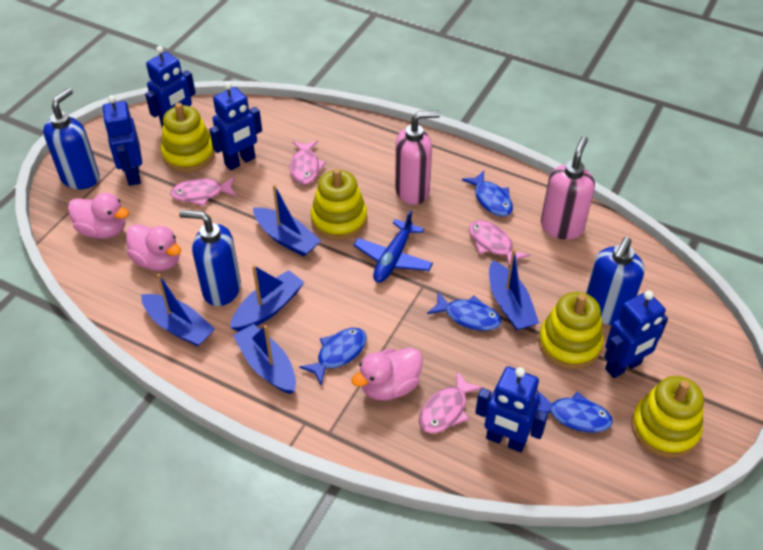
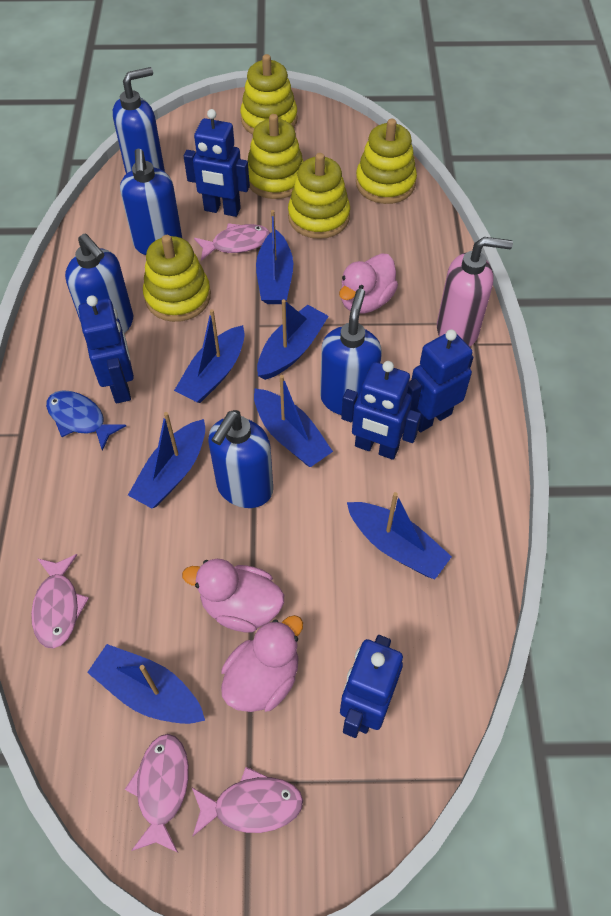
blue boat: [141,274,215,347] [230,265,304,332] [233,324,296,394] [253,185,321,256] [489,249,539,331] = 5 -> [87,644,205,724] [128,412,205,508] [174,309,245,403] [254,375,333,467] [256,210,293,304] [257,299,329,380] [347,492,452,579] = 7
blue fish: [299,328,367,385] [427,292,501,331] [462,171,513,217] [537,390,613,432] = 4 -> [46,390,126,451] = 1
blue plane: [353,210,433,283] = 1 -> none = 0
blue soap dispenser: [43,88,100,189] [179,210,241,306] [586,237,645,325] = 3 -> [65,234,133,333] [113,67,165,174] [120,149,182,255] [208,410,273,508] [320,288,382,415] = 5
pink soap dispenser: [395,111,440,205] [541,136,595,240] = 2 -> [437,237,513,347] = 1
yellow stacking toy: [161,103,215,172] [311,168,367,240] [538,292,603,369] [631,376,704,458] = 4 -> [143,235,211,322] [240,54,297,134] [248,114,304,199] [288,153,350,239] [356,119,417,204] = 5

